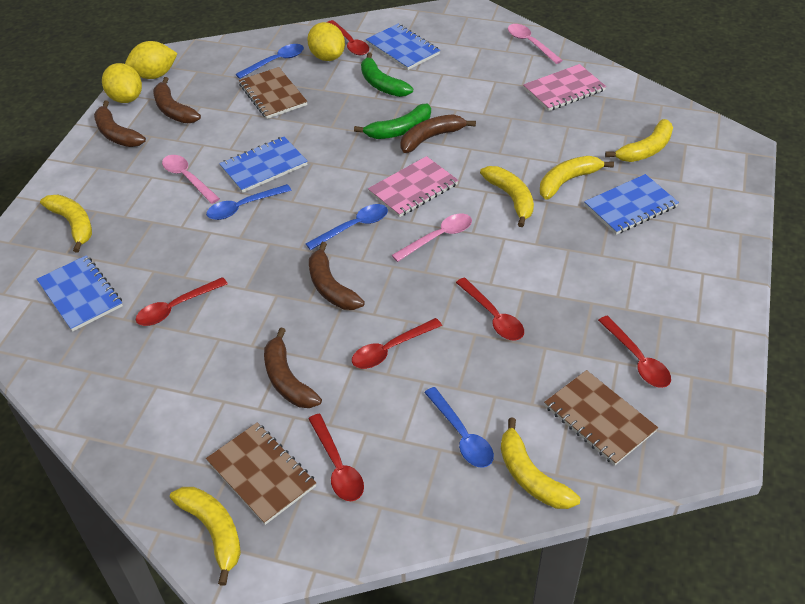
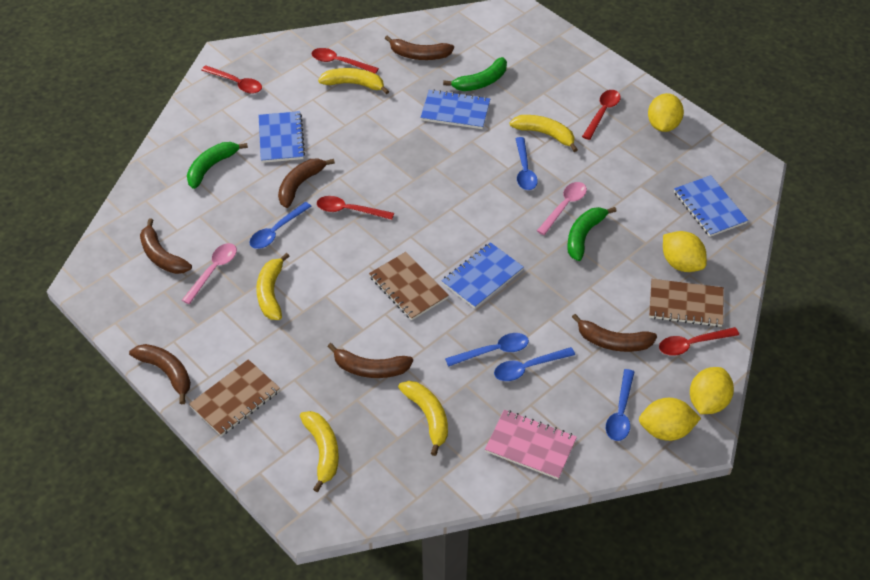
blue spoon: [206,184,292,220] [236,44,304,79] [306,204,388,250] [424,387,494,468] = 4 -> [249,202,312,249] [445,333,529,367] [494,347,575,381] [515,137,538,190] [606,369,634,441] = 5
brown banana: [94,100,146,147] [153,77,201,123] [264,327,322,408] [309,242,365,310] [400,114,476,153] = 5 -> [129,344,191,404] [140,218,192,274] [278,158,335,208] [327,343,413,378] [385,35,454,60] [572,314,657,352] = 6
green banana: [354,104,431,139] [361,53,413,97] = 2 -> [187,142,248,189] [443,57,507,91] [567,207,616,261] = 3
pink notebook: [368,156,459,217] [523,64,606,111] = 2 -> [485,410,577,479] = 1
pink spoon: [162,155,220,204] [392,214,472,262] [508,24,563,64] = 3 -> [182,243,237,304] [537,182,587,235] = 2
red spoon: [136,277,228,326] [308,414,364,501] [327,20,369,55] [352,318,442,369] [456,277,524,340] [598,316,671,388] = 6 -> [201,65,262,94] [312,48,379,74] [317,196,394,220] [582,90,621,140] [659,327,739,356] = 5
yellow banana: [40,195,92,253] [170,487,241,586] [480,166,534,227] [501,417,580,509] [540,156,614,200] [605,119,673,162] = 6 -> [256,253,289,320] [300,411,339,492] [318,68,389,94] [398,381,448,456] [510,115,578,152] = 5
yellow lemon: [102,63,142,103] [125,41,178,79] [307,22,345,61] = 3 -> [639,398,701,441] [648,93,684,132] [663,231,707,272] [690,367,734,414] = 4

